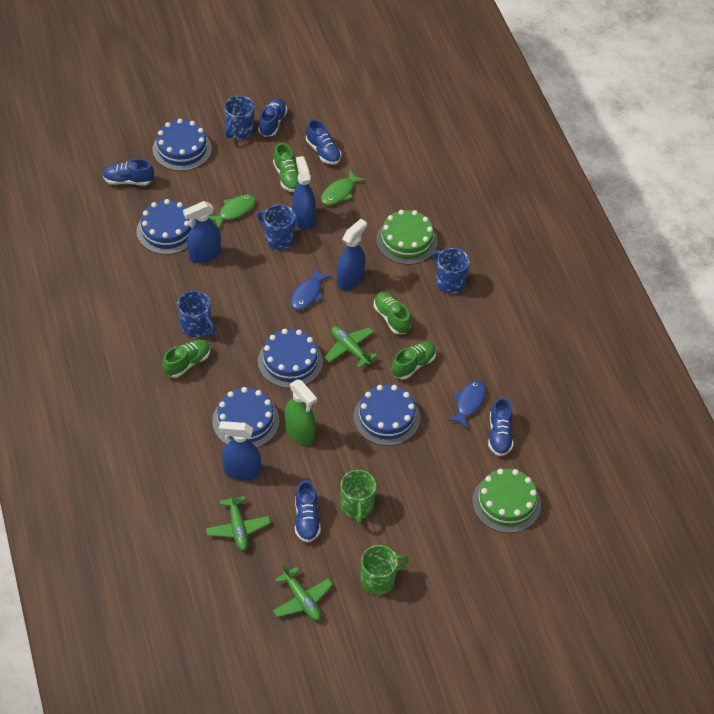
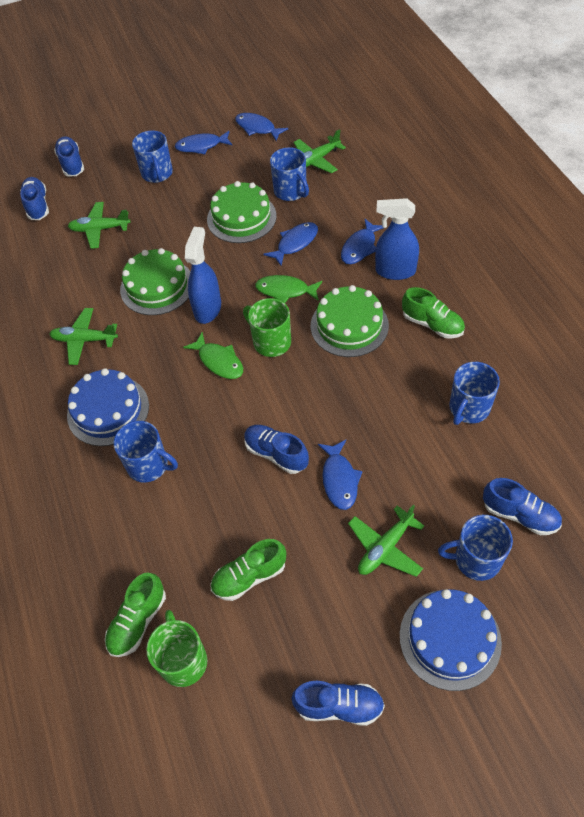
blue cake: [137,199,196,255] [153,119,212,171] [212,387,279,448] [258,329,323,388] [354,385,420,446] = 5 -> [67,368,149,446] [400,589,502,691] = 2
blue fish: [291,268,331,310] [448,380,486,429] = 2 -> [175,131,232,154] [235,113,288,141] [263,222,318,266] [318,440,363,510] [341,218,383,264] = 5
blue mug: [177,291,216,337] [224,95,254,139] [257,204,296,250] [433,248,470,294] = 4 -> [114,421,178,482] [132,131,173,183] [270,147,309,201] [438,515,513,581] [449,362,500,425] = 5
blue spray bottle: [183,201,221,263] [219,421,261,481] [292,156,316,230] [337,219,367,290] = 4 -> [185,227,221,324] [375,198,419,280] = 2
green cake: [376,210,438,265] [472,469,541,533] = 2 -> [120,248,190,315] [207,181,276,243] [311,285,389,357] = 3
green plane: [206,489,271,551] [273,564,333,621] [324,326,377,368] = 3 -> [50,308,118,365] [68,202,131,249] [294,129,346,173] [348,505,424,577] = 4
green shoe: [162,339,210,378] [273,143,299,192] [373,292,411,334] [391,341,436,379] = 4 -> [105,573,166,657] [211,539,286,601] [402,287,465,339] = 3
green spray bottle: [285,380,317,445] = 1 -> none = 0

